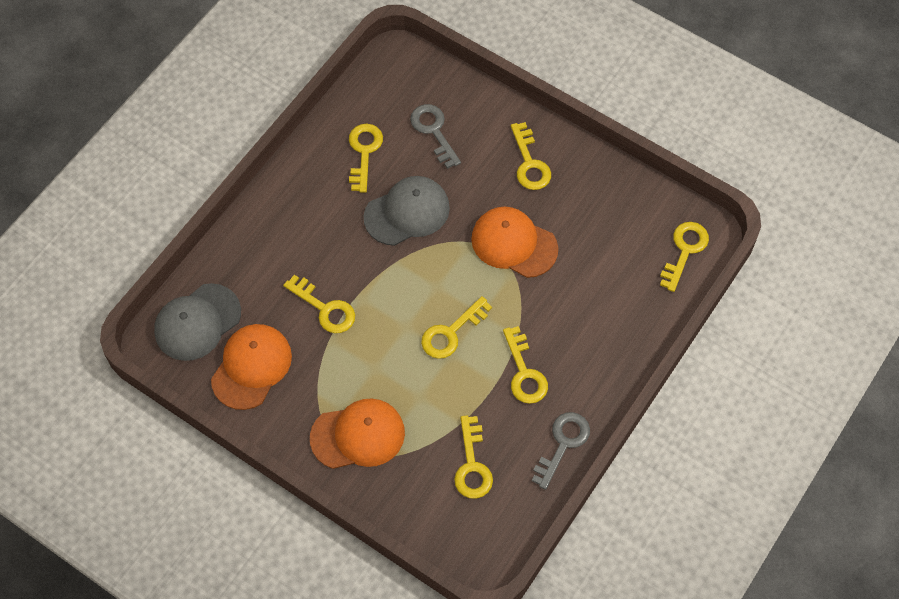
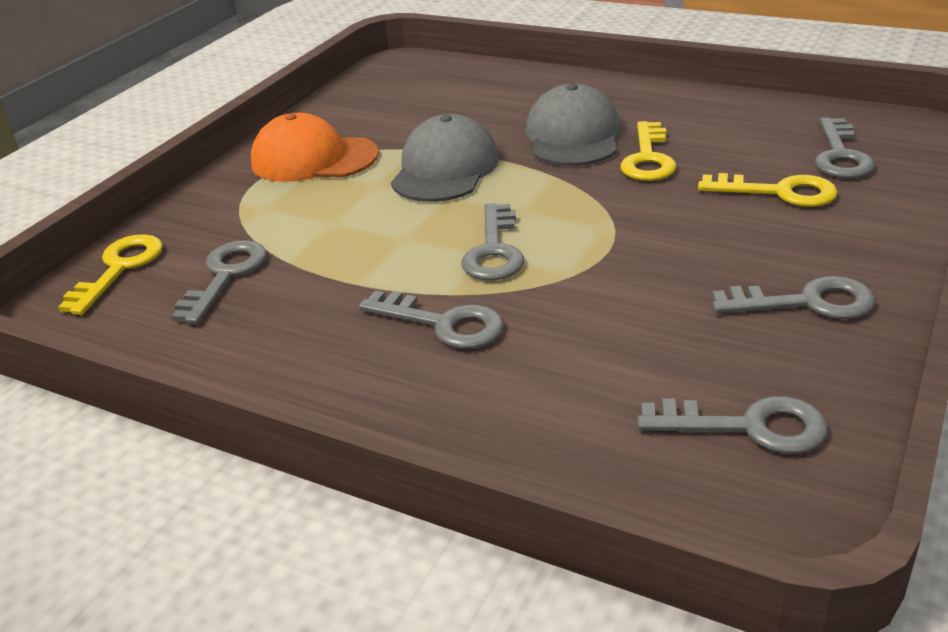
grey key: [410,104,461,169] [532,412,590,490] = 2 -> [172,240,267,324] [359,290,504,349] [462,203,524,281] [637,396,828,454] [712,276,875,319] [815,118,875,178] = 6
orange cap: [211,324,292,410] [310,398,405,469] [471,207,558,278] = 3 -> [251,113,379,182] = 1
yellow key: [283,275,355,333] [349,124,383,193] [421,296,492,359] [454,415,493,499] [503,326,548,404] [511,122,551,190] [660,222,709,292] = 7 -> [58,234,163,315] [620,121,677,181] [698,173,838,207] = 3

